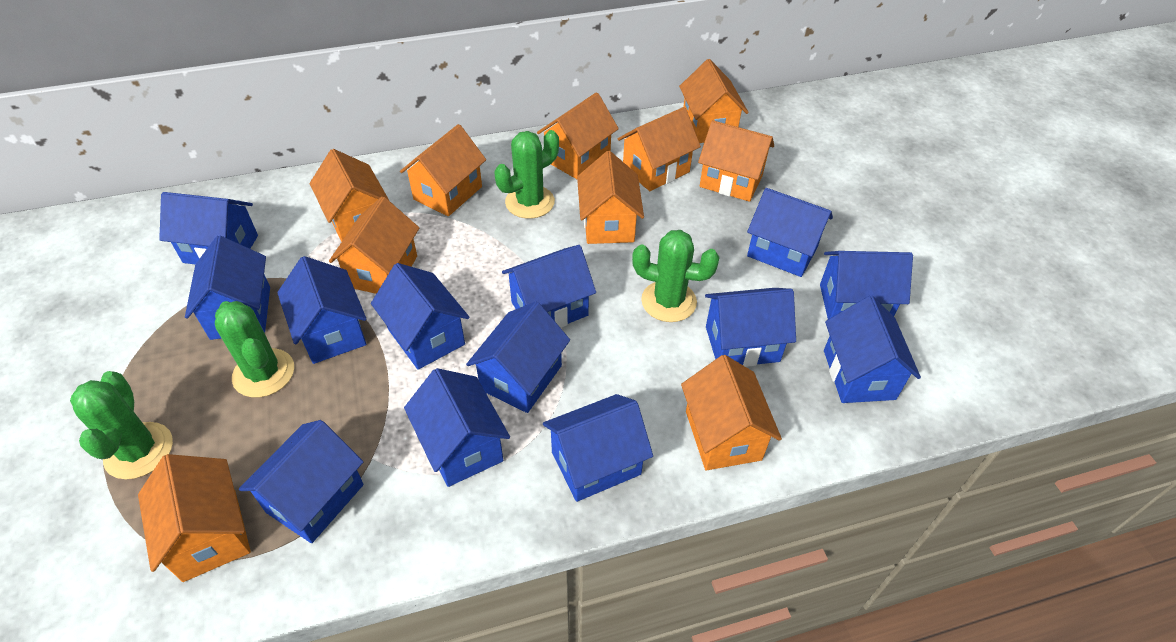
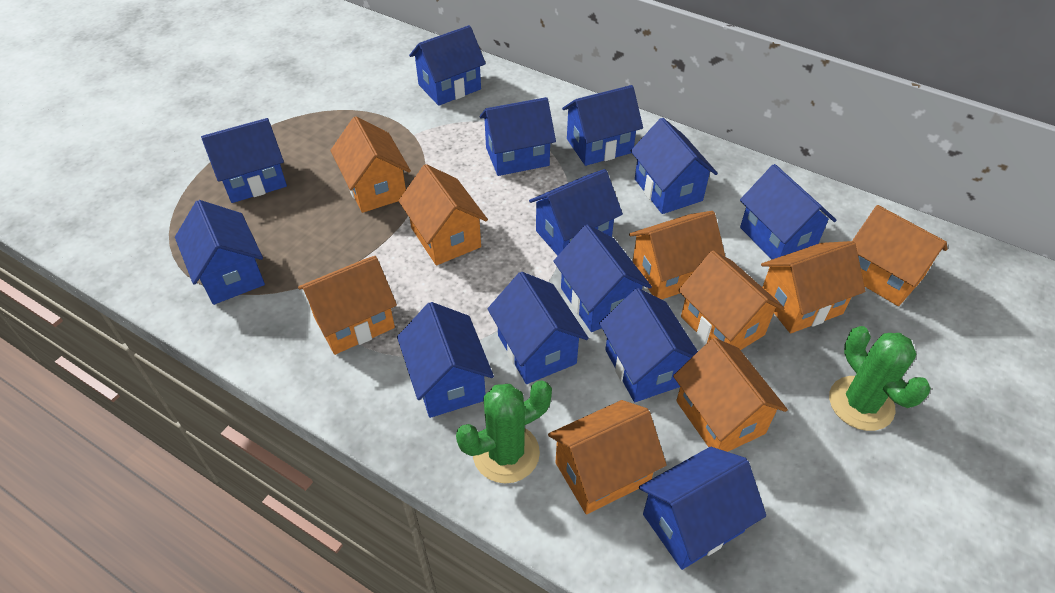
green cactus: [70,371,173,479] [215,301,294,398] [495,130,559,219] [632,230,720,322] = 4 -> [456,381,552,483] [829,326,931,431] = 2
orange house: [138,454,251,582] [310,149,389,242] [329,197,419,294] [400,124,486,216] [537,92,619,179] [577,151,644,244] [618,107,701,191] [679,59,749,143] [681,355,782,470] [698,120,774,202] = 10 -> [298,256,397,355] [330,116,411,213] [399,164,488,265] [548,400,667,515] [629,211,725,300] [673,338,788,452] [678,250,784,350] [761,241,865,333] [852,205,947,306] = 9

